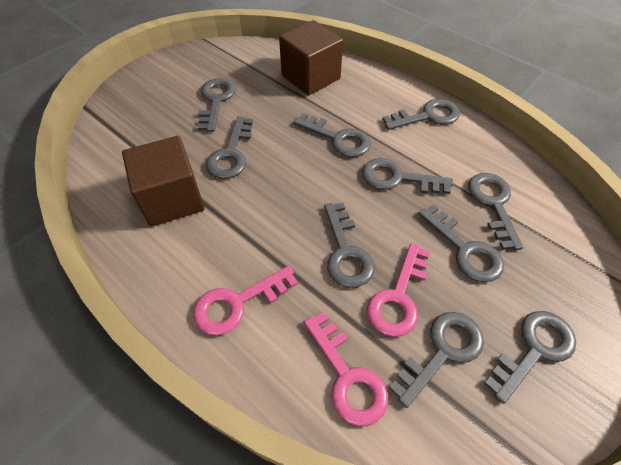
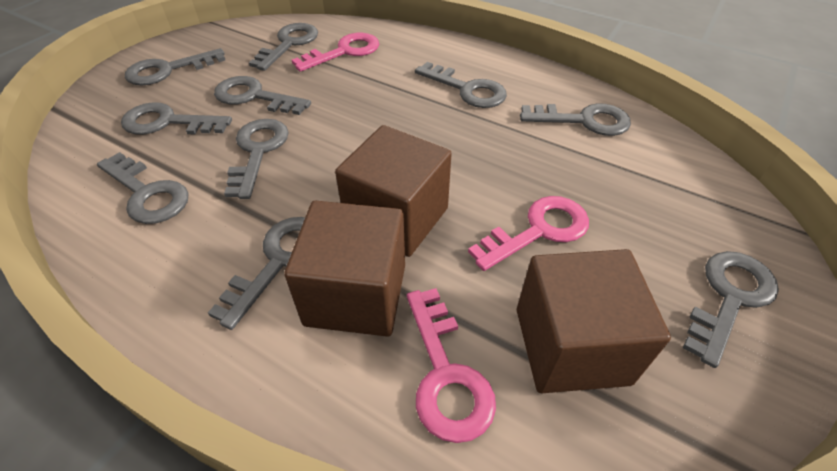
brown cube: [122,136,205,227] [279,20,343,96] = 2 -> [284,201,405,337] [335,125,452,257] [517,249,671,393] = 3

